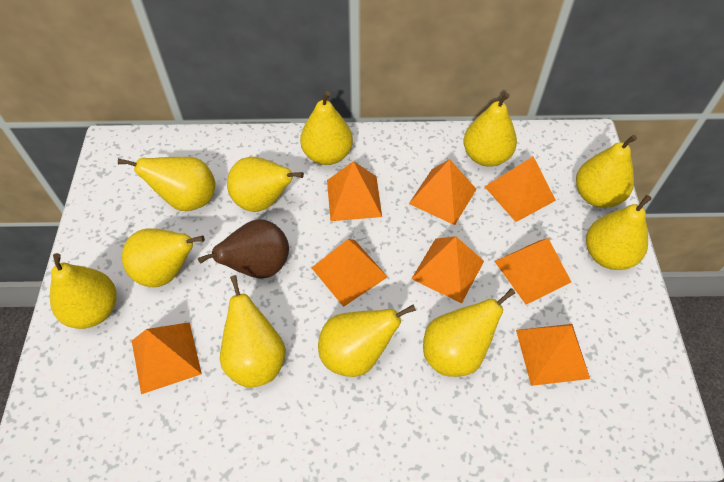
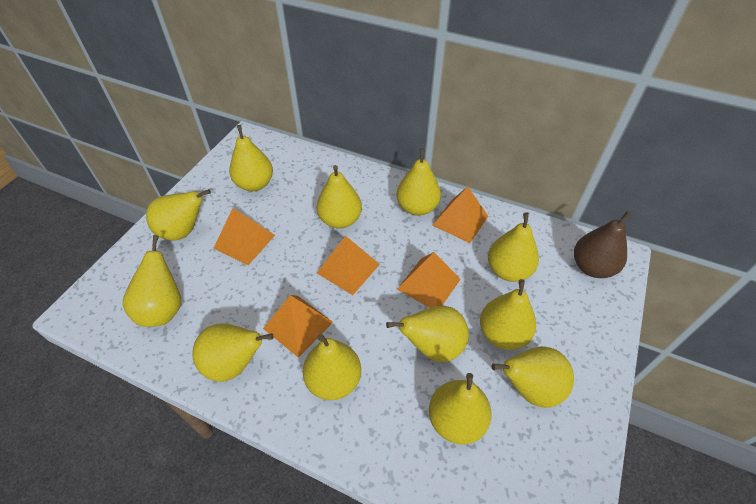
orange pyramid: [132,322,202,394] [312,239,388,307] [327,161,382,221] [409,159,477,225] [412,236,484,303] [485,156,556,222] [494,238,571,305] [516,324,590,386] = 8 -> [214,208,275,265] [263,295,333,357] [317,236,380,295] [397,252,461,308] [432,186,489,243] = 5
yellow pear: [50,253,117,329] [118,157,216,211] [122,228,205,287] [220,275,286,388] [227,157,304,212] [300,91,353,165] [318,304,416,377] [423,288,515,377] [463,93,517,167] [576,135,637,208] [586,195,652,270] = 11 -> [122,235,181,327] [146,189,211,240] [192,323,274,382] [229,125,273,191] [302,334,361,400] [317,165,362,229] [386,306,469,362] [397,148,441,216] [429,373,492,445] [480,279,536,350] [488,212,539,282] [491,346,574,408] = 12

